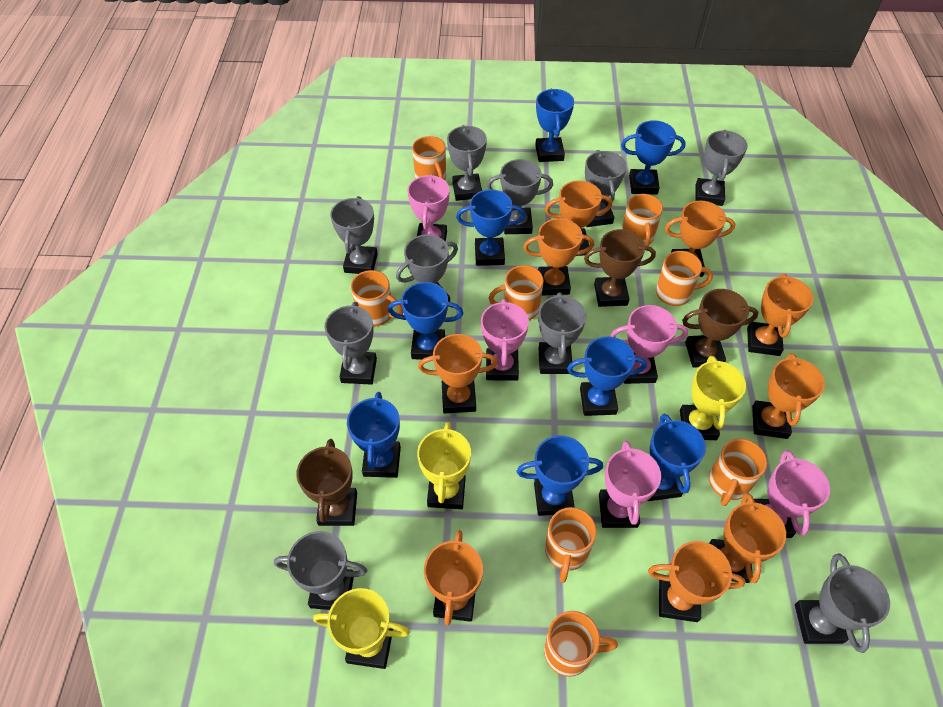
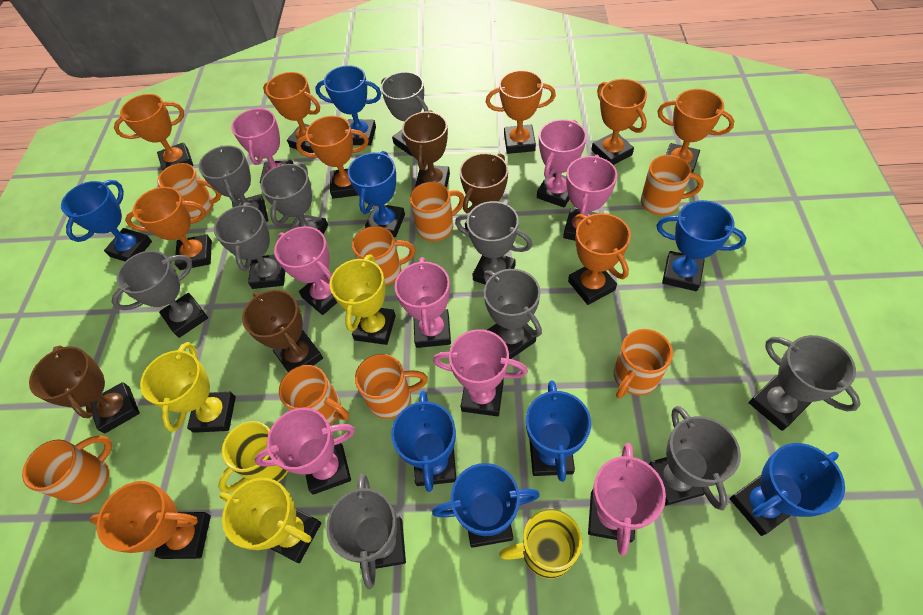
brown trophy: [296,439,357,526] [584,229,656,307] [682,289,759,368] = 3 -> [29,346,140,434] [242,290,323,372] [402,110,450,187] [460,153,508,230] = 4
pink trophy: [407,174,449,242] [481,299,529,381] [599,441,661,528] [610,305,688,384] [754,450,830,538] = 5 -> [231,107,293,184] [254,408,355,495] [274,226,337,315] [395,257,451,348] [433,329,528,416] [537,119,587,208] [563,155,617,241] [588,443,666,556] = 8
yellow mug: none = 0 -> [218,421,288,493] [499,509,582,579] = 2

